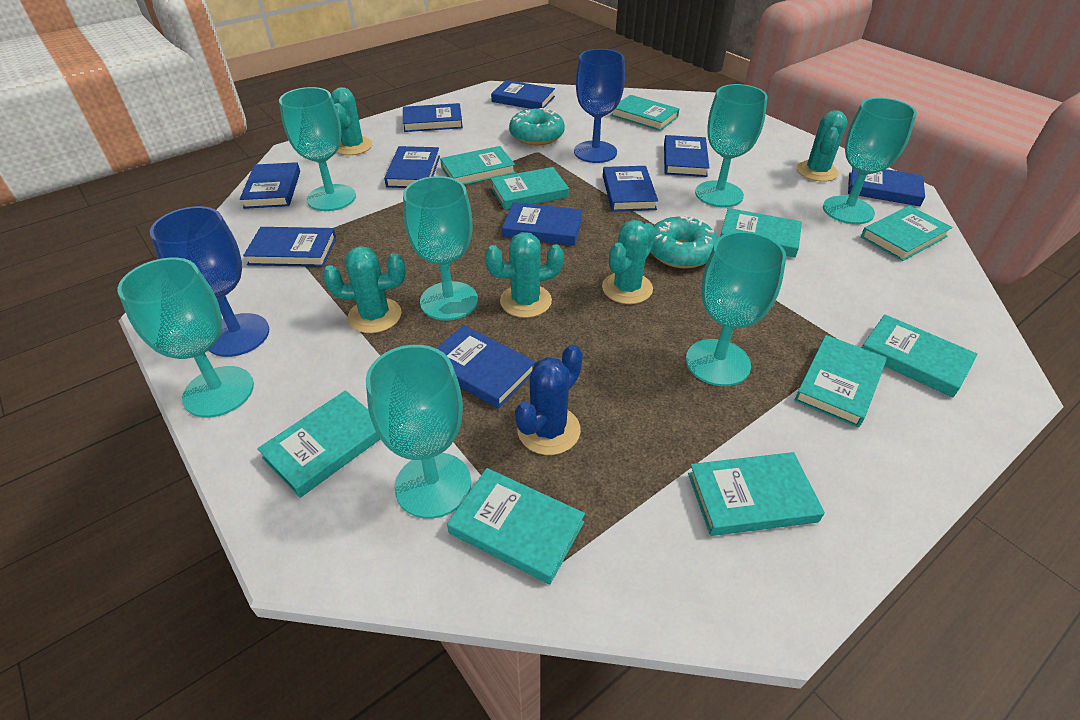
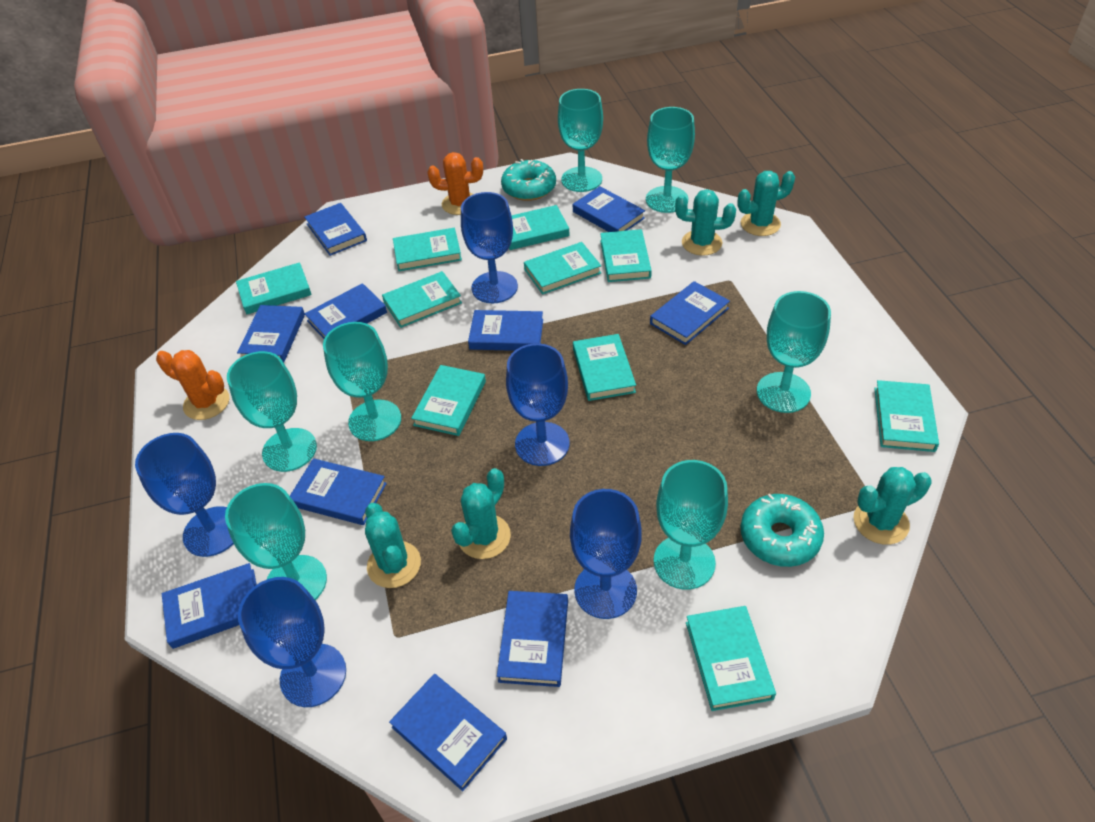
blue cactus: [515,345,583,455] = 1 -> none = 0
blue goblet: [150,206,269,357] [574,49,625,163] = 2 -> [135,433,234,557] [238,577,346,707] [461,192,518,303] [506,343,570,466] [570,489,642,619] = 5
orange cactus: none = 0 -> [156,350,230,420] [427,152,483,215] = 2

